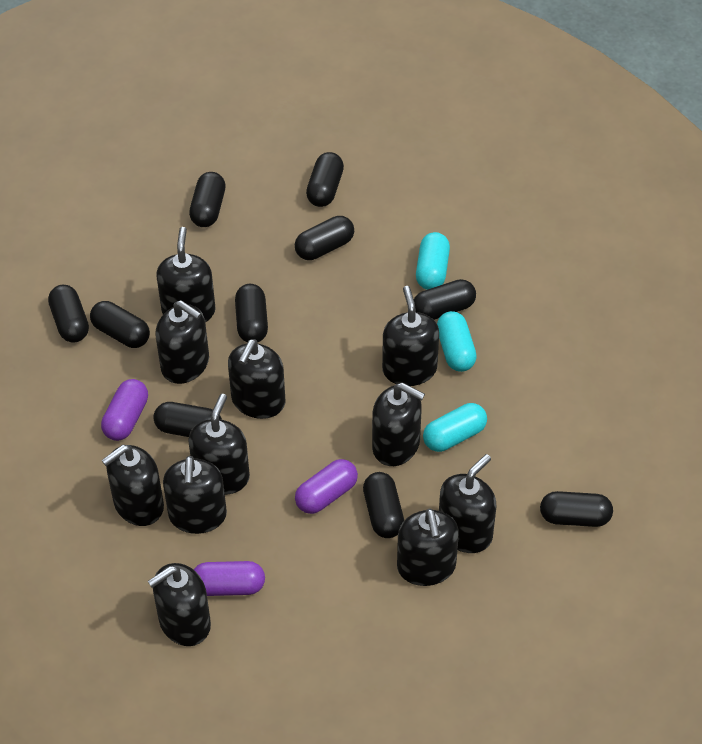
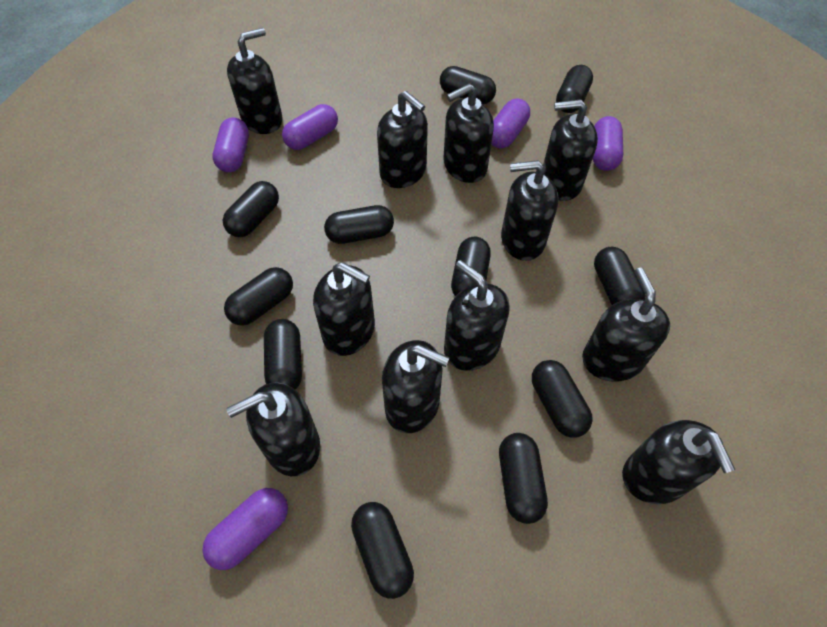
black capsule: [48,285,89,342] [90,301,150,348] [153,402,222,437] [189,172,226,227] [235,284,268,343] [295,216,354,260] [306,152,344,207] [363,472,404,538] [414,279,476,320] [540,491,613,527] = 10 -> [223,181,279,237] [224,267,293,326] [264,319,302,389] [324,205,394,244] [351,502,414,599] [440,66,496,104] [451,237,491,296] [499,433,548,524] [532,360,593,438] [556,65,593,113] [594,247,645,305] = 11
purple capsule: [101,379,148,441] [193,561,265,596] [295,459,358,514] = 3 -> [202,488,288,570] [213,117,249,172] [282,104,338,150] [491,99,530,148] [593,116,623,171] = 5
turquoise capsule: [416,232,450,290] [423,403,487,452] [437,311,477,372] = 3 -> none = 0

